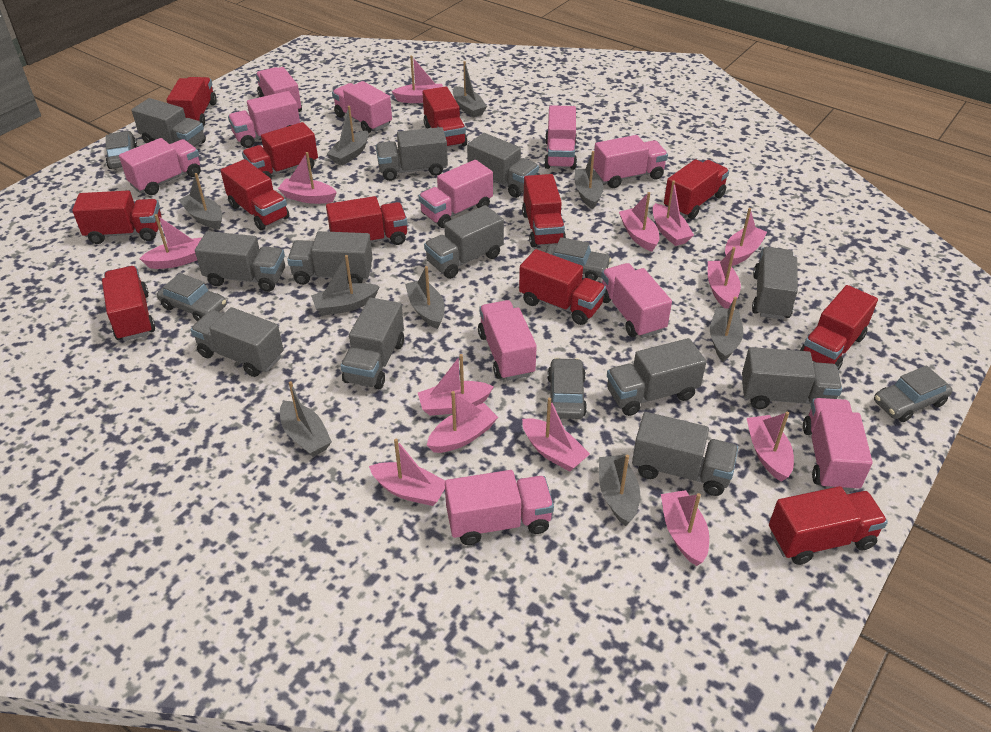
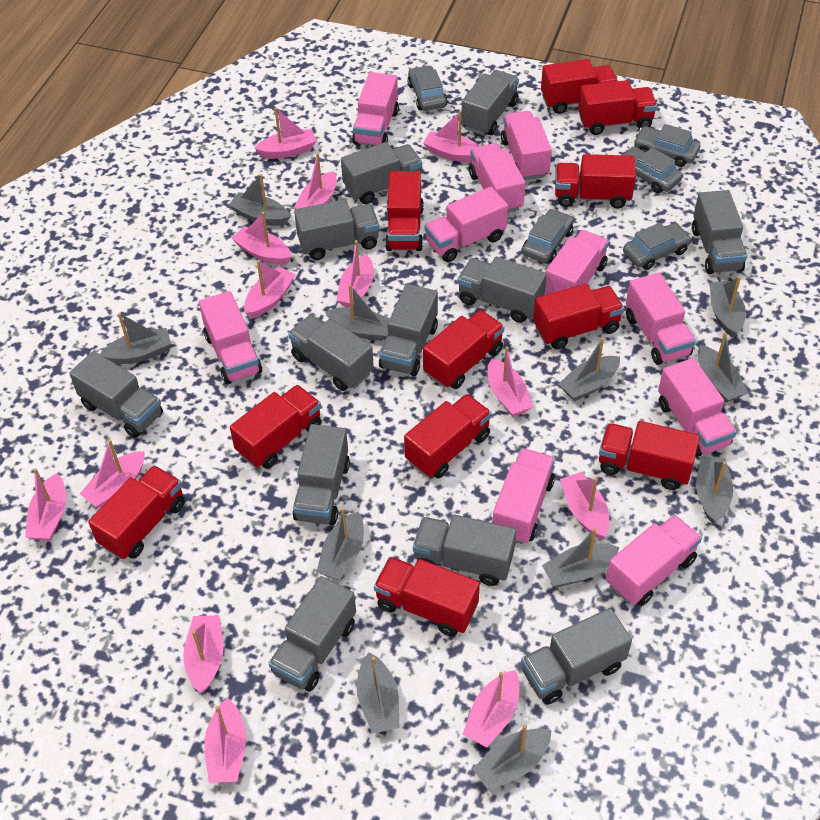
grey boat: [179,173,222,229] [280,381,332,457] [311,255,380,315] [327,106,369,165] [405,266,445,329] [453,61,487,118] [575,151,603,209] [599,454,640,526] [710,297,743,362] = 9 -> [100,313,171,364] [229,174,290,226] [317,507,364,580] [325,285,390,341] [357,652,399,734] [472,725,552,791] [542,528,620,587] [559,337,620,401] [696,456,733,524] [698,333,748,403] [710,276,746,338] = 11
pink truck: [119,138,201,195] [228,91,300,148] [256,67,302,112] [332,81,392,133] [419,160,493,228] [445,470,554,545] [478,300,537,381] [544,105,577,170] [593,135,668,188] [601,263,672,338] [803,398,873,492] = 11 -> [199,291,262,384] [352,72,399,146] [425,187,508,262] [469,143,525,213] [492,448,555,544] [501,111,552,180] [545,230,609,295] [606,515,702,606] [626,273,696,365] [658,358,737,457] = 10
red truck: [72,191,162,244] [102,266,155,341] [167,77,217,127] [221,159,289,230] [242,122,318,179] [326,196,408,245] [423,86,467,147] [519,249,606,325] [522,174,566,248] [664,159,729,219] [769,486,888,565] [800,285,878,370] = 12 -> [88,465,185,559] [230,385,321,469] [374,557,480,637] [385,171,424,251] [404,394,492,479] [423,310,504,389] [533,283,624,349] [541,59,618,114] [555,154,636,209] [578,80,657,135] [599,421,700,490] = 11

